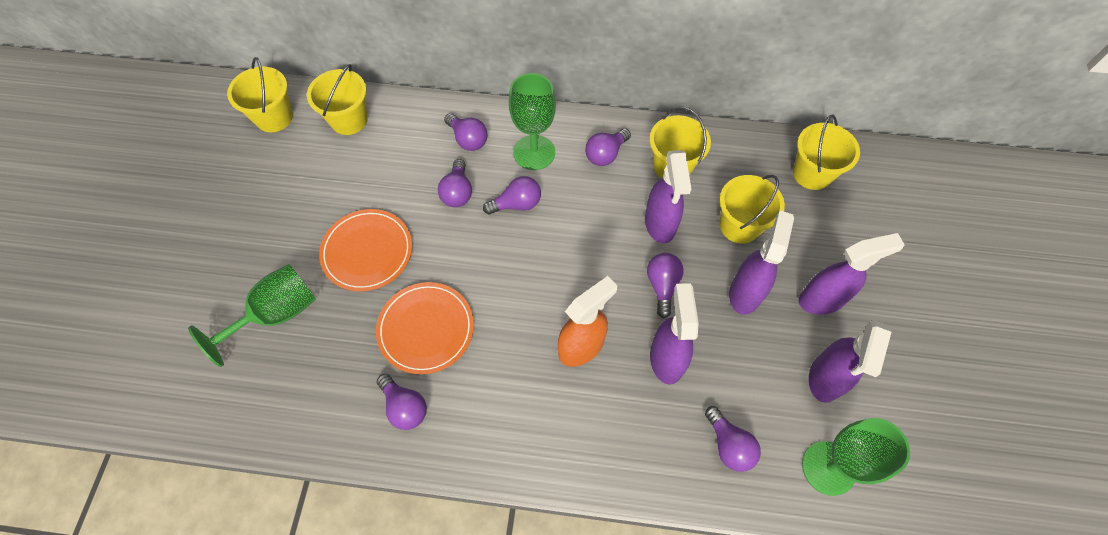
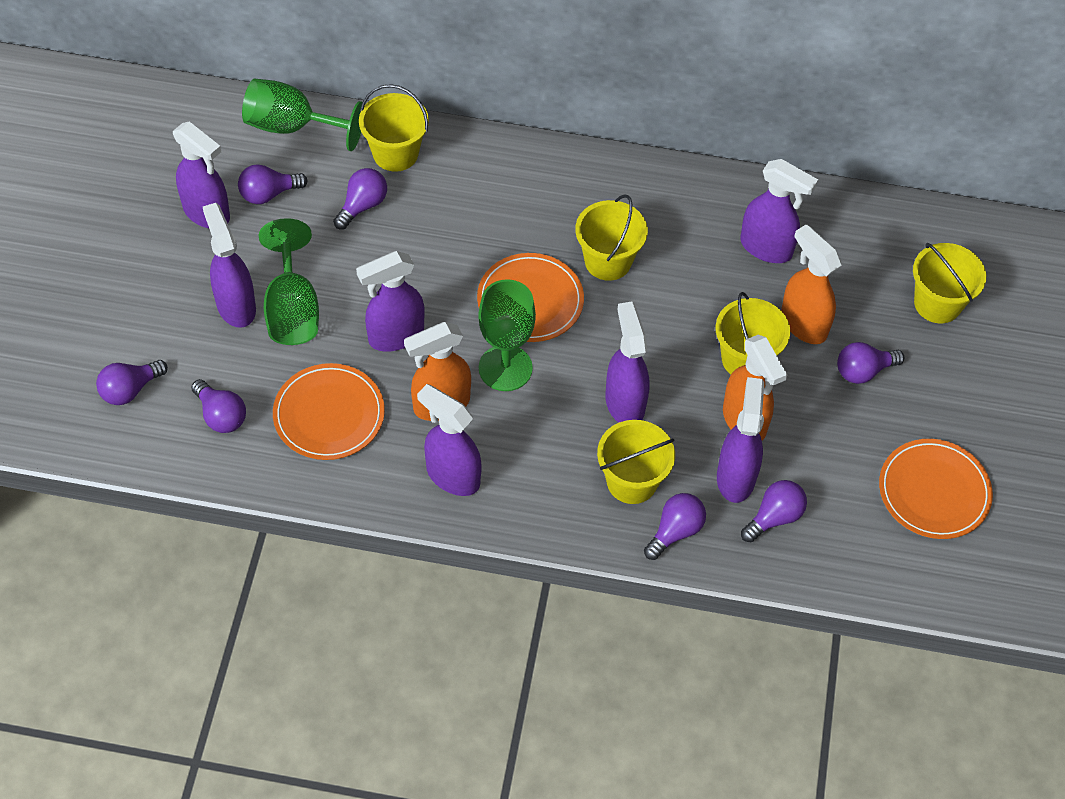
orange plate: [319,209,412,291] [376,282,474,374] = 2 -> [273,363,385,460] [477,253,584,342] [879,439,993,539] = 3
orange spray bottle: [558,276,617,367] = 1 -> [404,322,471,421] [723,335,787,440] [781,224,842,344] = 3
purple spray bottle: [645,150,691,243] [650,283,699,385] [729,211,794,315] [799,233,905,315] [809,320,891,403] = 5 -> [173,121,230,228] [203,203,256,328] [356,251,425,352] [417,384,482,496] [605,301,649,423] [717,377,764,503] [740,159,818,263] = 7

